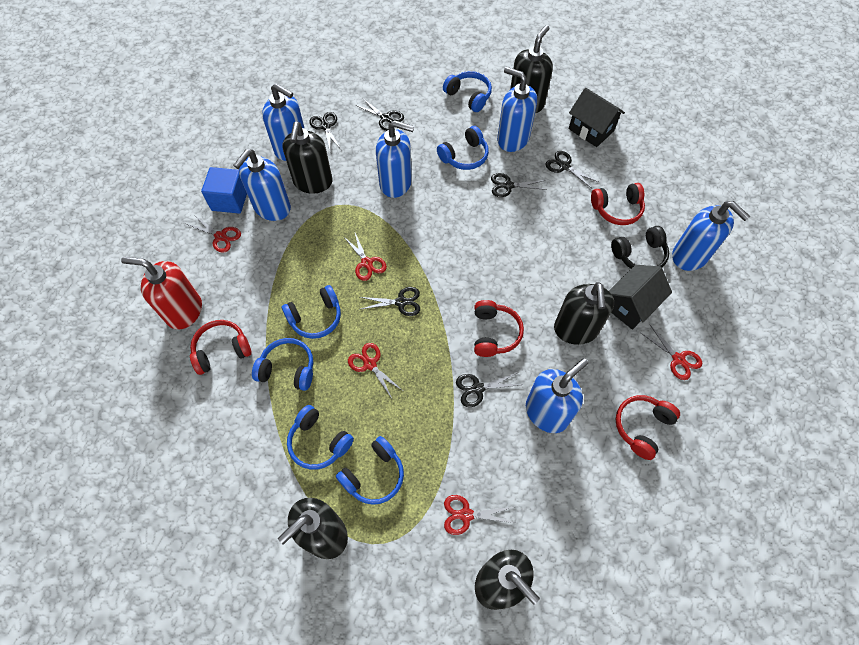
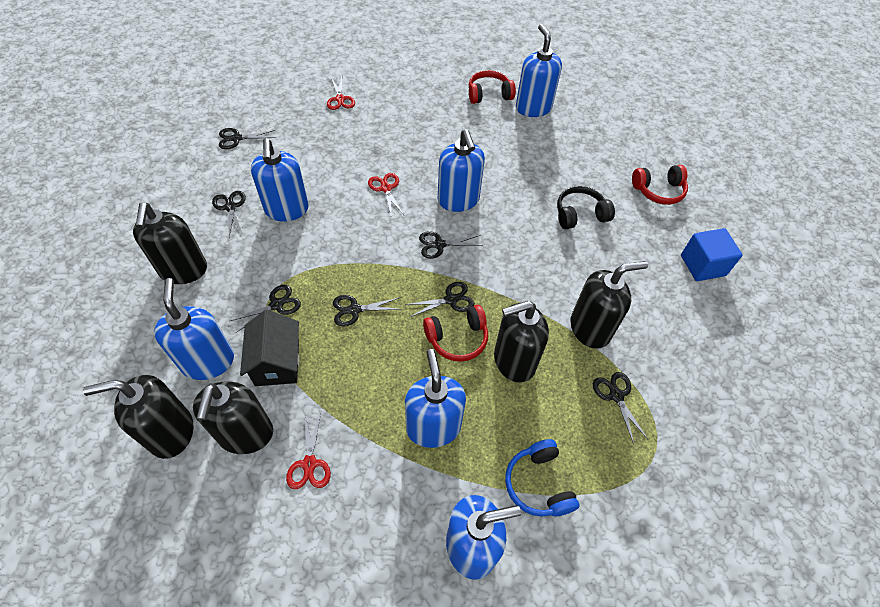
black house: [569,88,625,147] [609,265,672,330] = 2 -> [240,310,299,386] = 1
black scissors: [309,112,341,149] [355,98,404,131] [360,287,420,316] [456,372,521,407] [491,173,547,197] [545,151,599,188] = 6 -> [212,191,246,237] [219,128,276,149] [230,285,301,333] [333,295,402,327] [405,282,474,317] [419,231,483,259] [593,372,648,444] = 7
blue headphones: [252,338,313,391] [282,285,341,339] [287,405,354,470] [336,436,404,505] [437,126,489,170] [443,71,492,112] = 6 -> [505,439,579,517] = 1
red headphones: [190,320,252,375] [474,300,524,357] [591,183,645,225] [615,395,680,460] = 4 -> [423,305,488,362] [469,70,516,104] [632,165,688,205] = 3
red scissors: [186,215,241,253] [343,233,387,281] [348,343,403,398] [444,495,515,535] [641,325,702,380] = 5 -> [286,413,331,489] [327,77,355,110] [368,173,404,215] = 3
red soap dispenser: [121,257,202,329] = 1 -> none = 0

